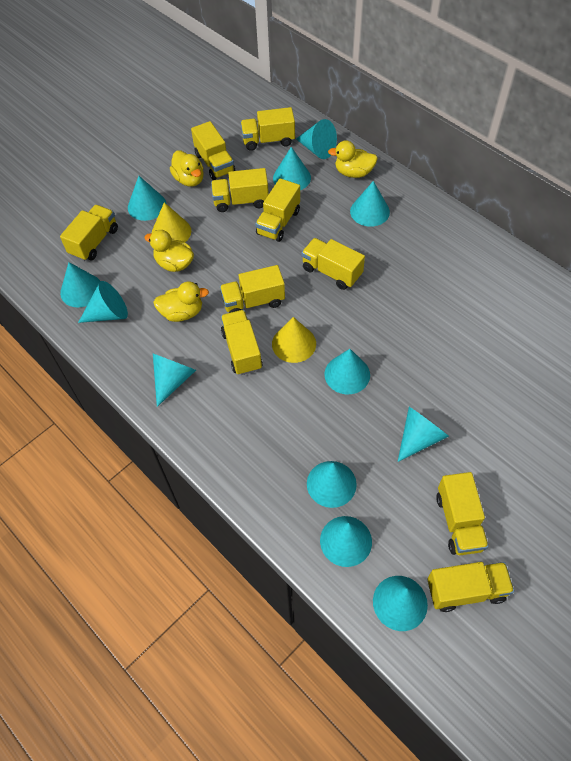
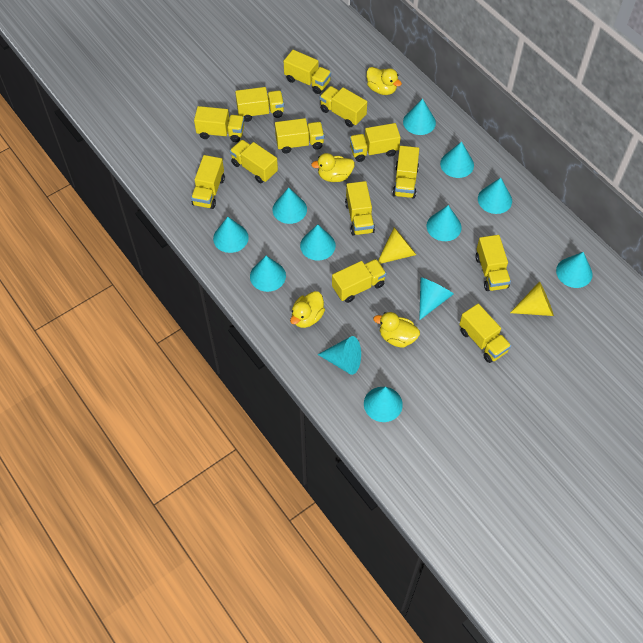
yellow truck: [60,205,118,261] [191,121,235,180] [211,168,269,212] [220,265,285,313] [221,310,263,375] [241,107,295,151] [255,178,300,242] [301,238,365,290] [427,562,514,612] [436,472,489,555] = 10 -> [191,155,225,209] [194,106,244,142] [230,140,278,183] [235,87,284,122] [275,118,324,153] [284,50,331,94] [320,86,367,127] [332,259,387,303] [345,181,375,236] [350,123,401,162] [392,146,419,198] [459,304,511,363] [475,235,511,291] = 13

